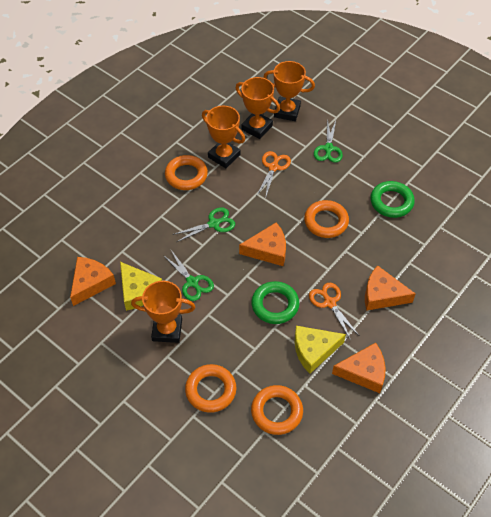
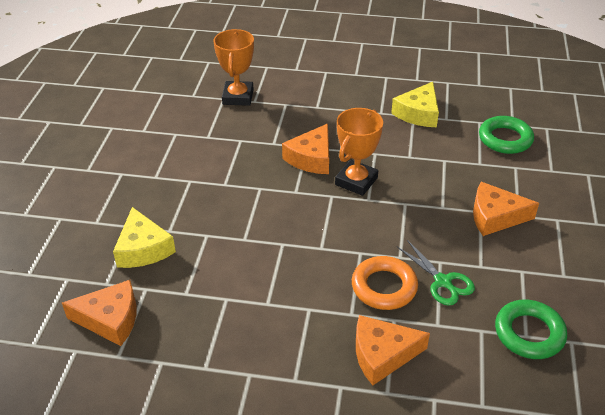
green scissors: [163,250,214,301] [172,207,235,242] [314,118,343,163] = 3 -> [397,240,475,306] = 1
orange ring: [165,155,208,190] [185,364,236,413] [251,385,303,435] [304,200,349,238] = 4 -> [352,256,418,310] = 1
orange scissors: [257,151,291,196] [309,283,359,340] = 2 -> none = 0
orange trophy: [131,281,195,343] [202,106,245,168] [236,77,280,139] [263,61,315,121] = 4 -> [213,29,254,106] [335,108,383,196] = 2

